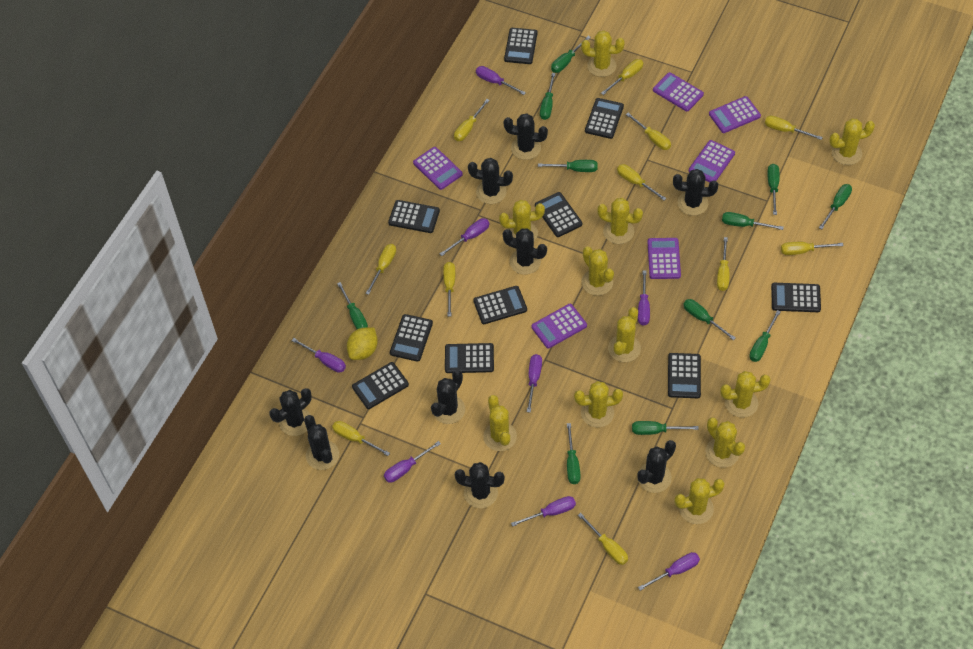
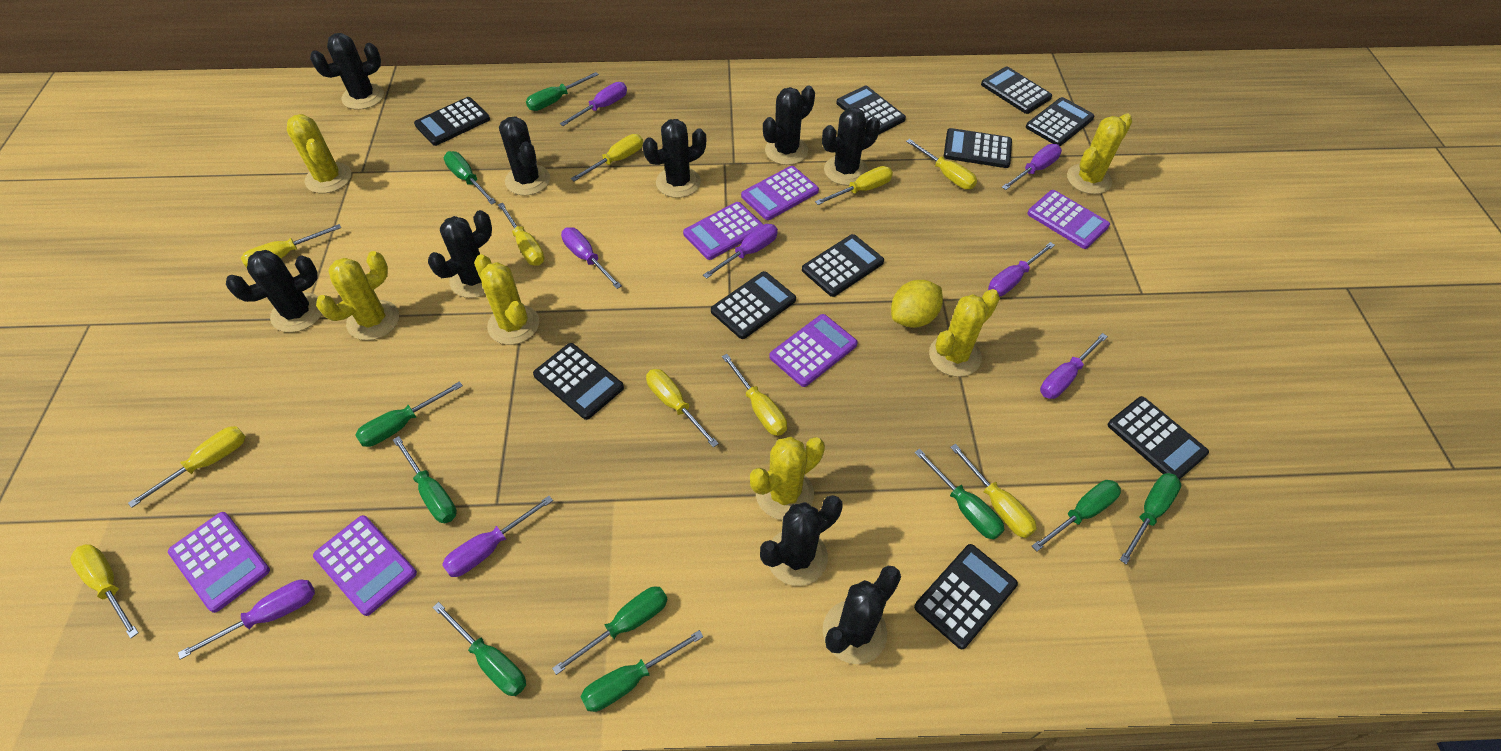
green screwdriver: [337,282,368,329] [538,160,598,172] [540,73,556,120] [551,36,591,73] [567,423,580,484] [632,421,699,435] [683,299,736,340] [722,212,784,230] [749,310,781,362] [767,164,780,215] [819,184,852,229] = 11 -> [356,381,463,447] [393,436,457,523] [432,602,526,696] [444,151,496,205] [526,72,599,111] [552,586,668,675] [581,630,703,712] [914,449,1005,540] [1032,480,1121,552] [1120,473,1181,564] = 10
yellow cactus: [483,395,517,451] [499,200,545,241] [574,381,623,427] [581,30,625,77] [581,246,614,296] [597,198,643,244] [608,307,641,362] [674,478,725,524] [705,418,745,467] [720,371,771,418] [829,118,875,165] = 11 -> [287,114,351,193] [316,251,399,340] [474,254,539,345] [750,437,825,520] [929,289,1000,377] [1067,113,1132,194] = 6
yellow screwdriver: [332,421,390,456] [365,244,396,295] [443,262,455,317] [454,99,490,141] [578,513,628,565] [601,59,643,95] [617,164,666,200] [626,113,671,150] [717,237,729,291] [765,116,823,140] [781,242,844,255] = 11 -> [70,544,139,638] [128,426,246,508] [241,224,341,268] [498,203,545,266] [571,134,643,181] [646,369,719,448] [722,354,787,436] [815,166,893,205] [906,139,977,189] [950,444,1037,538] = 10

